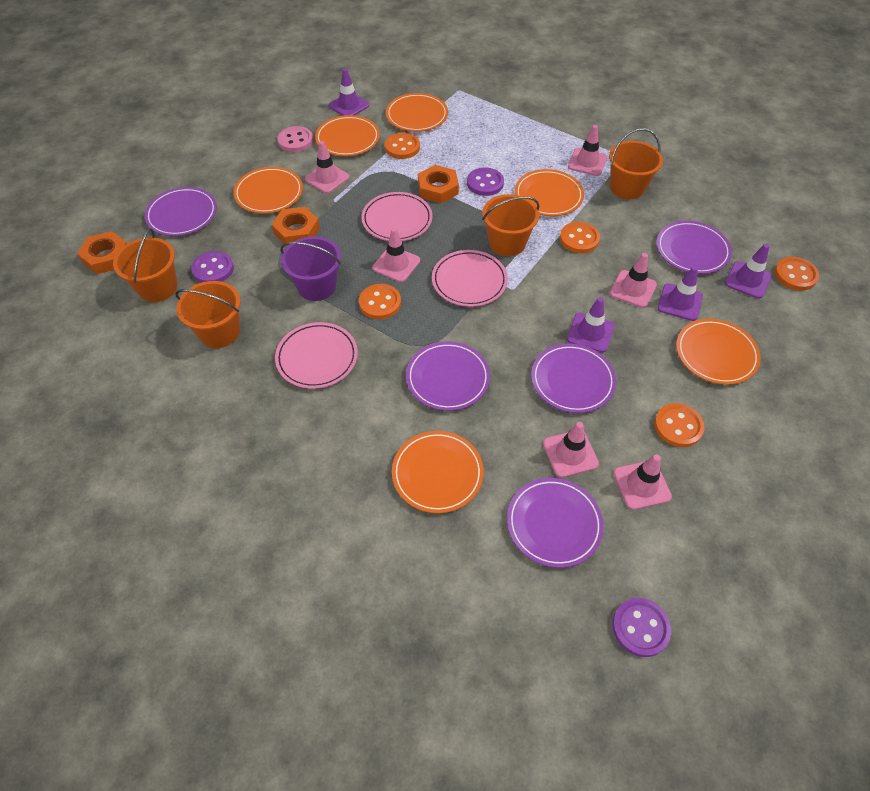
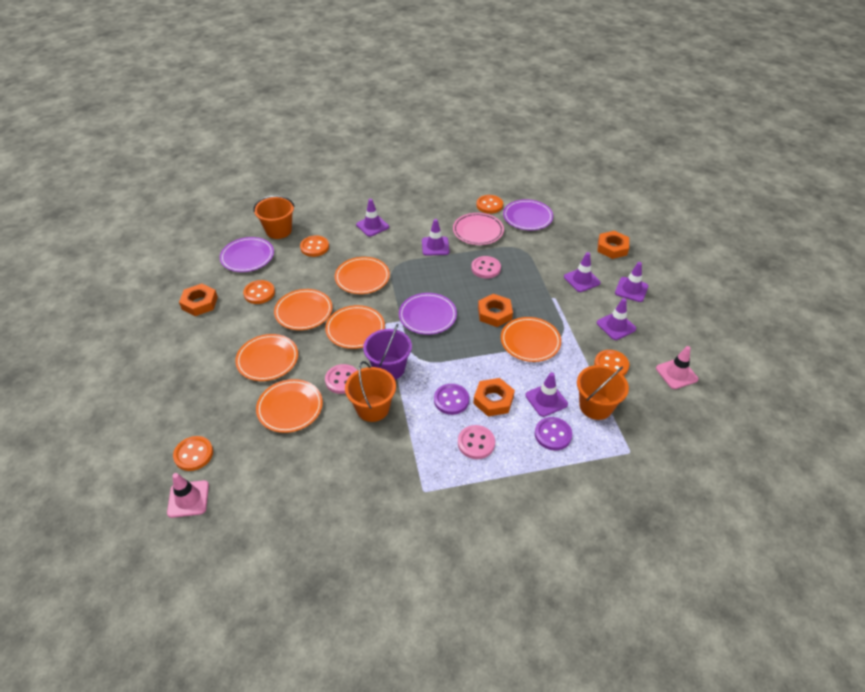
orange bucket: [113,228,177,302] [175,281,241,348] [482,194,539,256] [609,128,663,199] = 4 -> [253,195,295,239] [345,361,396,422] [577,365,629,420] = 3
orange nut: [77,231,127,274] [272,207,320,246] [418,165,459,203] = 3 -> [179,284,218,316] [473,378,515,416] [478,294,513,327] [597,231,629,259] = 4
pink button: [277,126,313,152] = 1 -> [325,364,357,394] [458,425,495,459] [471,256,501,279] = 3
pink plate: [275,322,358,389] [361,192,433,241] [432,250,508,307] = 3 -> [453,213,504,245] = 1
pink traffic cone: [305,141,349,193] [372,228,420,282] [543,422,599,478] [568,125,607,176] [610,253,657,308] [613,454,672,510] = 6 -> [167,473,209,518] [656,346,698,389] = 2
purple button: [191,251,234,283] [467,167,504,196] [612,598,671,657] = 3 -> [434,384,469,415] [535,417,572,451] = 2
purple plate: [145,187,217,236] [406,342,490,411] [507,478,604,568] [531,343,616,413] [656,221,732,274] = 5 -> [220,237,274,272] [399,293,457,335] [503,199,553,230] = 3
purple traffic cone: [329,68,369,116] [567,297,615,352] [658,266,703,321] [725,244,772,299] = 4 -> [356,199,389,237] [422,219,449,256] [525,372,568,417] [564,252,601,292] [597,298,636,340] [615,262,648,302] = 6

